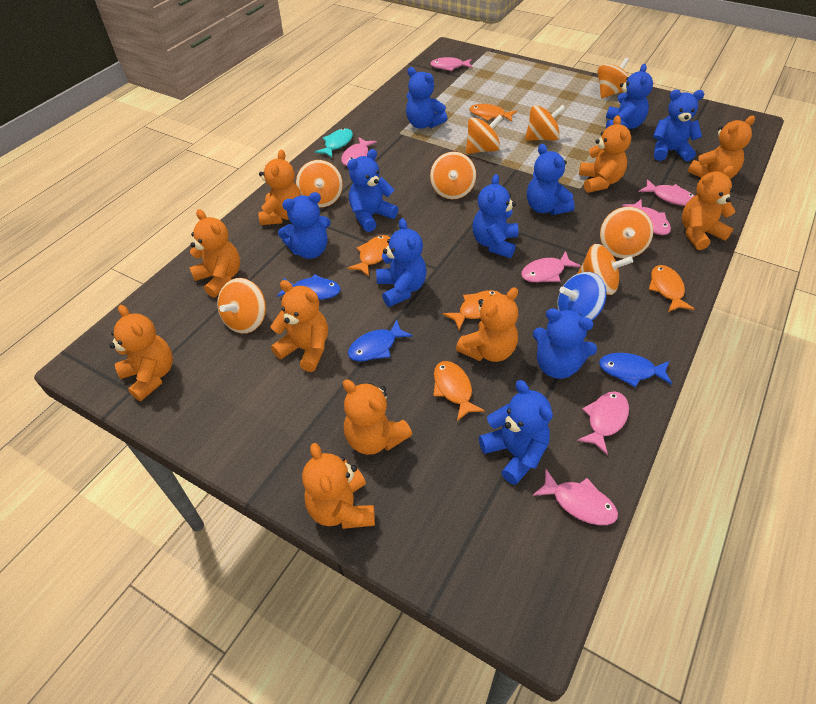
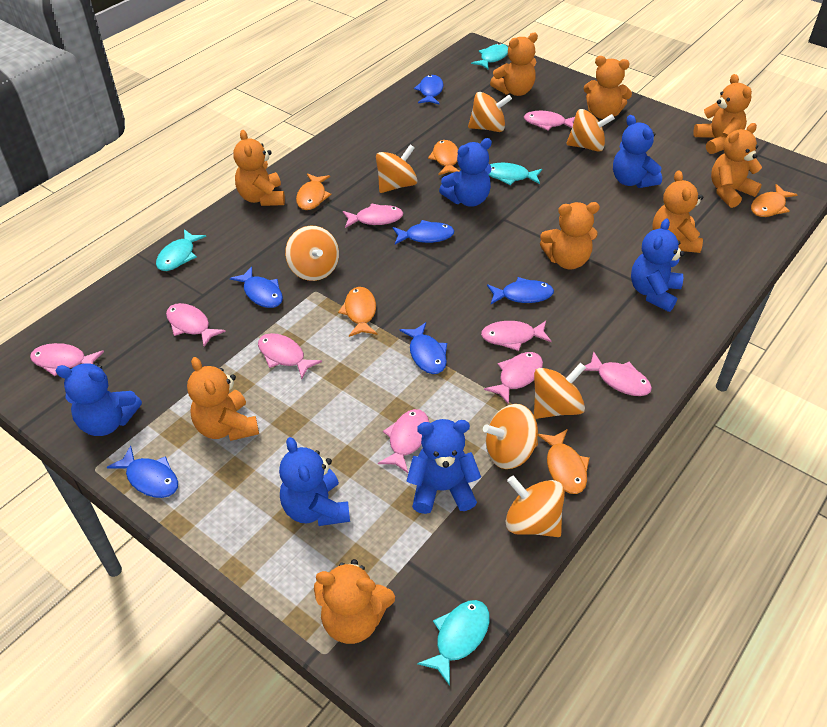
blue fish: [277,274,341,300] [348,319,413,362] [599,353,672,387] = 3 -> [107,445,178,498] [230,266,283,308] [392,220,454,244] [400,322,447,374] [414,75,443,105] [487,277,554,304] = 6
blue spinning top: [557,272,607,320] = 1 -> none = 0
blue teddy bear: [278,192,331,259] [347,149,398,232] [376,218,427,307] [406,67,448,129] [472,174,518,258] [479,380,553,485] [527,144,575,215] [533,308,597,379] [606,64,653,129] [653,90,704,161] = 10 -> [55,363,142,436] [279,437,350,526] [407,419,481,514] [439,138,492,207] [613,115,662,188] [631,218,685,312] = 6
orange spinning top: [217,278,266,334] [296,160,343,208] [430,152,476,199] [466,114,503,154] [525,105,566,141] [577,244,633,295] [597,58,630,98] [600,207,653,259] = 8 -> [285,225,339,281] [376,145,417,193] [468,92,512,132] [483,404,538,469] [505,476,565,537] [534,363,586,419] [566,109,615,152] = 7
orange teddy bear: [109,305,173,401] [189,209,240,298] [258,150,302,225] [271,280,328,372] [302,443,375,529] [343,379,412,455] [456,287,518,362] [579,115,631,193] [682,166,736,250] [688,116,755,179] = 10 -> [187,357,259,441] [233,130,285,206] [314,559,395,644] [490,33,538,96] [540,202,600,269] [583,56,632,119] [652,170,704,253] [693,74,752,154] [711,123,762,208] = 9
pink fish: [341,137,377,166] [430,57,473,71] [521,251,581,282] [532,469,618,525] [577,391,629,455] [622,199,671,235] [639,179,694,206] = 7 -> [30,343,104,376] [166,303,226,347] [258,333,322,379] [343,203,403,228] [378,409,429,473] [481,321,552,351] [484,352,543,405] [524,111,575,130] [584,351,652,396] = 9
turquoise fish: [315,128,353,157] = 1 -> [156,229,206,271] [417,600,490,686] [471,43,508,69] [488,163,542,185] = 4

